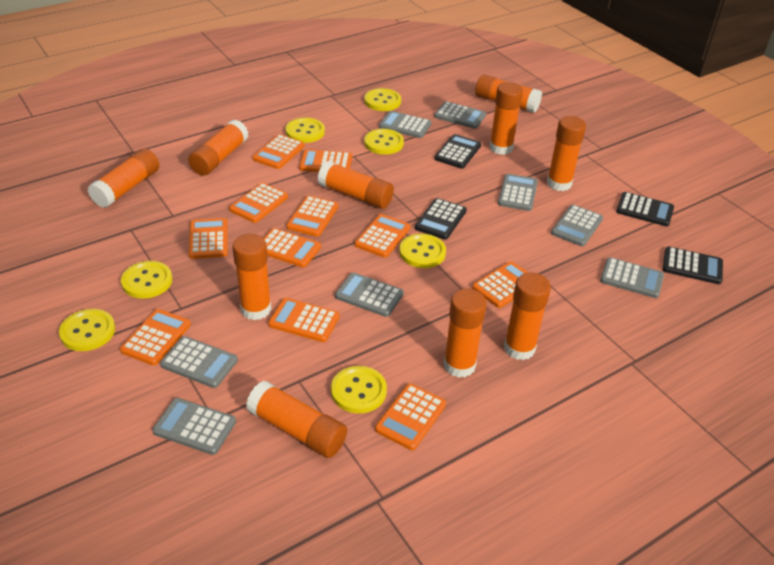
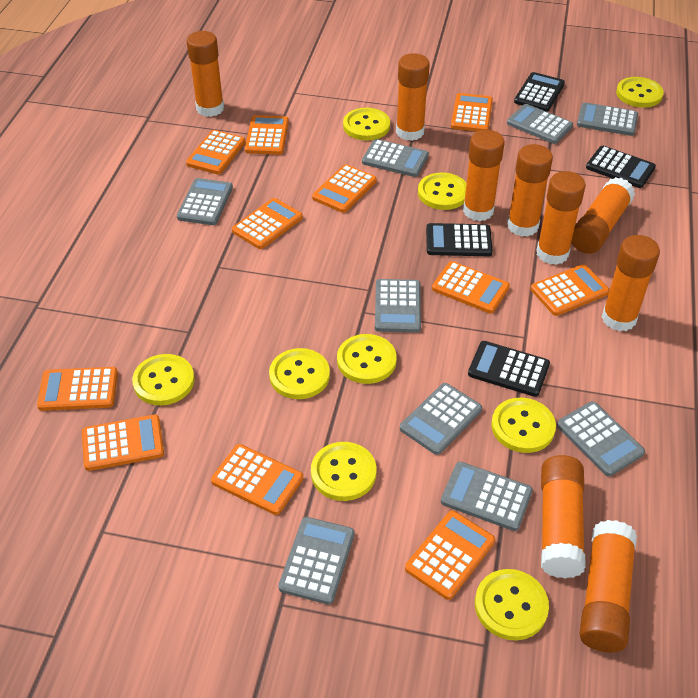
grey calculator: [152,398,236,455] [160,336,238,388] [335,272,404,317] [379,111,431,138] [434,101,486,129] [498,174,538,211] [551,205,603,246] [600,257,664,298] = 8 -> [177,178,233,225] [278,517,354,605] [362,139,429,177] [375,279,421,333] [400,383,482,455] [441,462,533,531] [507,104,573,144] [557,401,645,476] [577,102,638,136] = 9
orange glue stick: [88,149,159,208] [188,120,248,176] [232,234,271,320] [246,381,347,458] [318,161,394,209] [444,288,487,378] [475,74,542,113] [489,82,523,155] [504,273,551,360] [547,116,586,191] = 10 -> [187,31,224,117] [396,53,430,141] [463,130,505,221] [507,144,553,237] [536,171,586,265] [541,455,586,579] [571,177,635,254] [580,520,637,652] [602,235,660,331] = 9
yellow button: [59,309,115,351] [121,261,172,299] [286,118,325,143] [331,366,387,413] [364,88,401,111] [364,129,404,155] [399,234,446,268] = 7 -> [132,354,195,406] [269,348,330,399] [311,442,377,501] [337,334,397,384] [343,108,390,141] [418,172,467,210] [475,569,549,641] [491,398,556,453] [616,77,664,108] = 9

